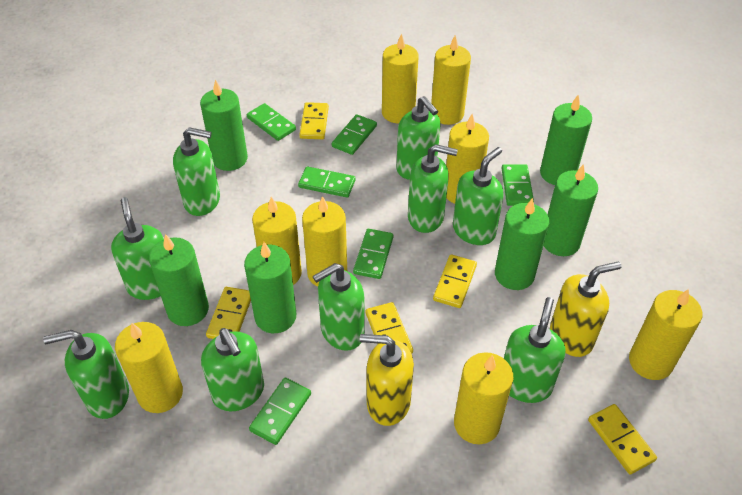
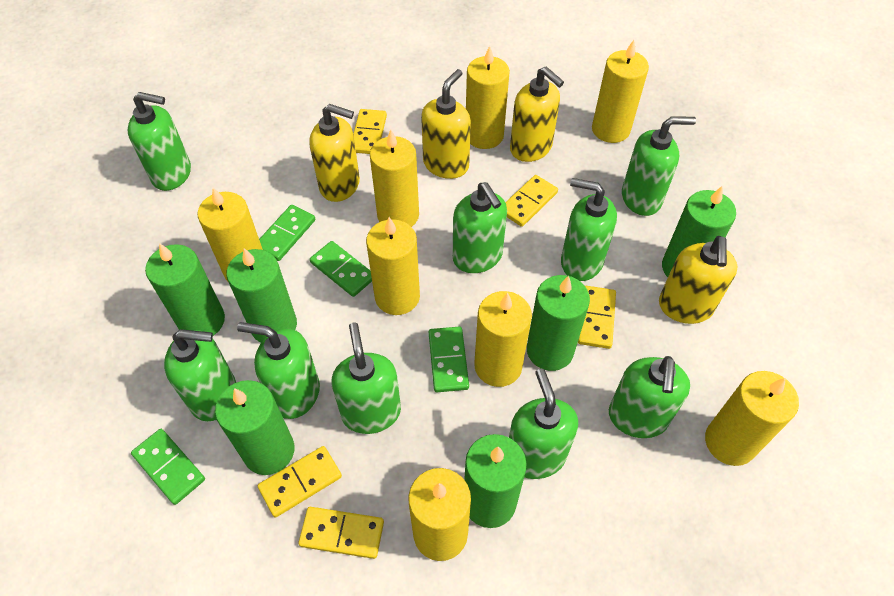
green domino: [247,103,296,141] [249,378,311,445] [298,166,355,198] [332,114,377,155] [353,229,394,279] [501,164,534,206] = 6 -> [131,429,205,505] [259,205,315,261] [310,241,372,297] [429,327,469,392] = 4
yellow soap dispenser: [360,334,414,426] [550,261,621,357] = 2 -> [309,104,360,202] [421,69,471,179] [510,66,564,162] [659,236,737,324] = 4

